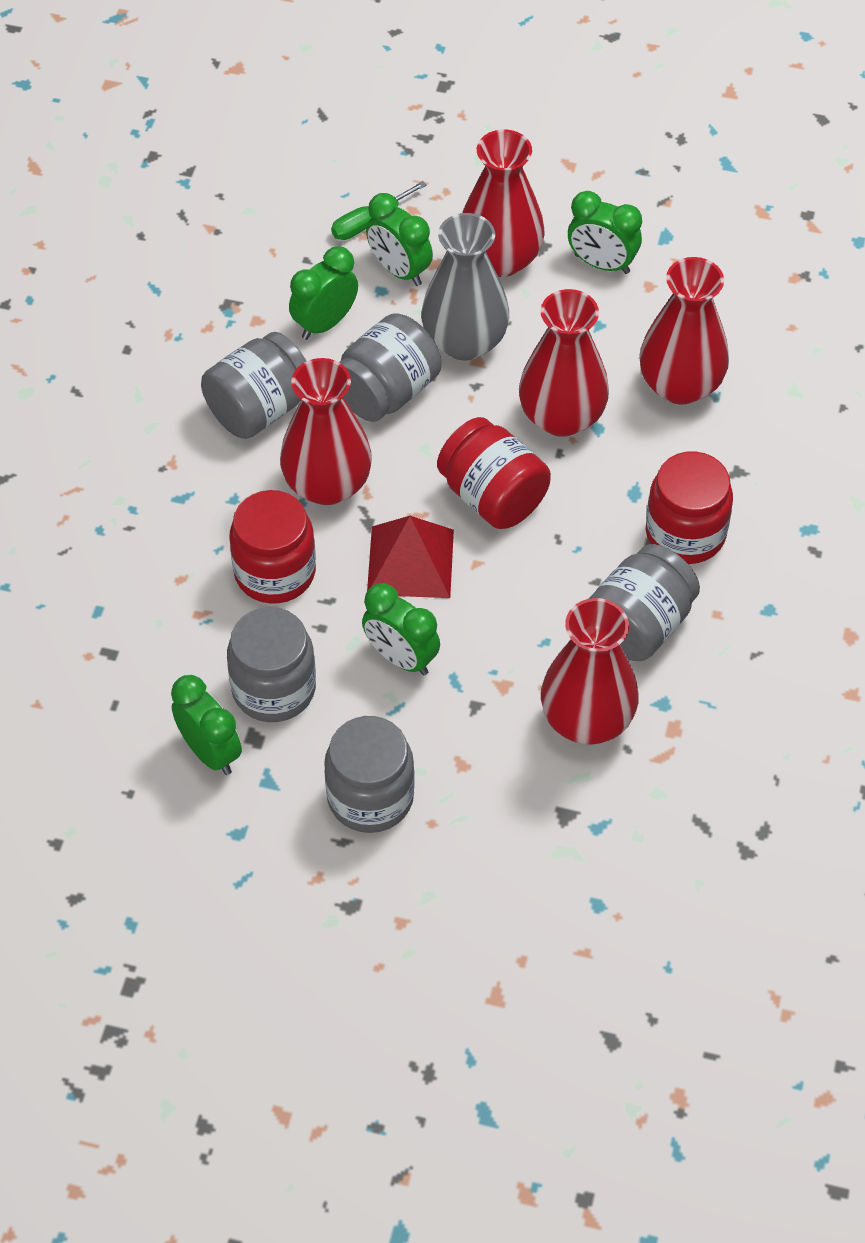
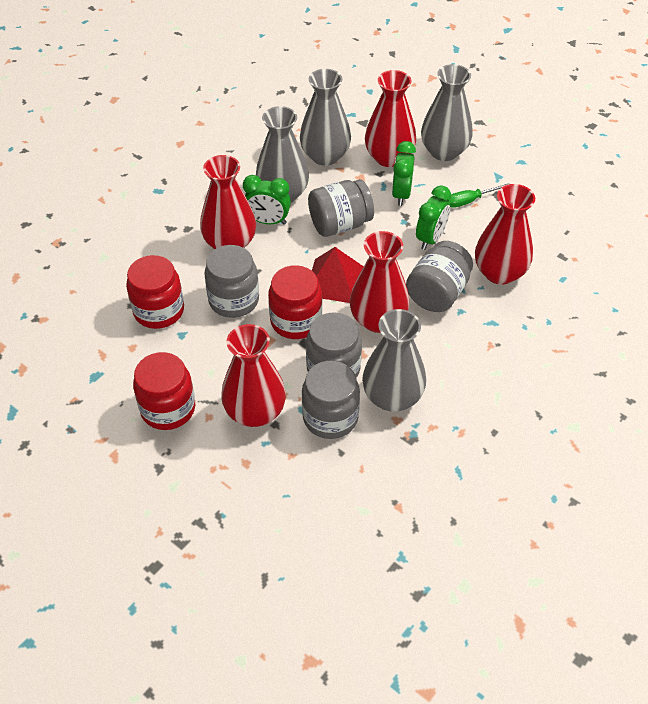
green clock: [171,675,242,775] [289,246,358,340] [362,583,440,676] [366,193,433,286] [568,191,642,274] = 5 -> [243,175,291,225] [392,141,416,206] [416,185,451,250] = 3
grey vase: [421,213,509,360] = 1 -> [256,106,309,203] [300,69,351,166] [362,309,426,412] [421,64,473,161] = 4

